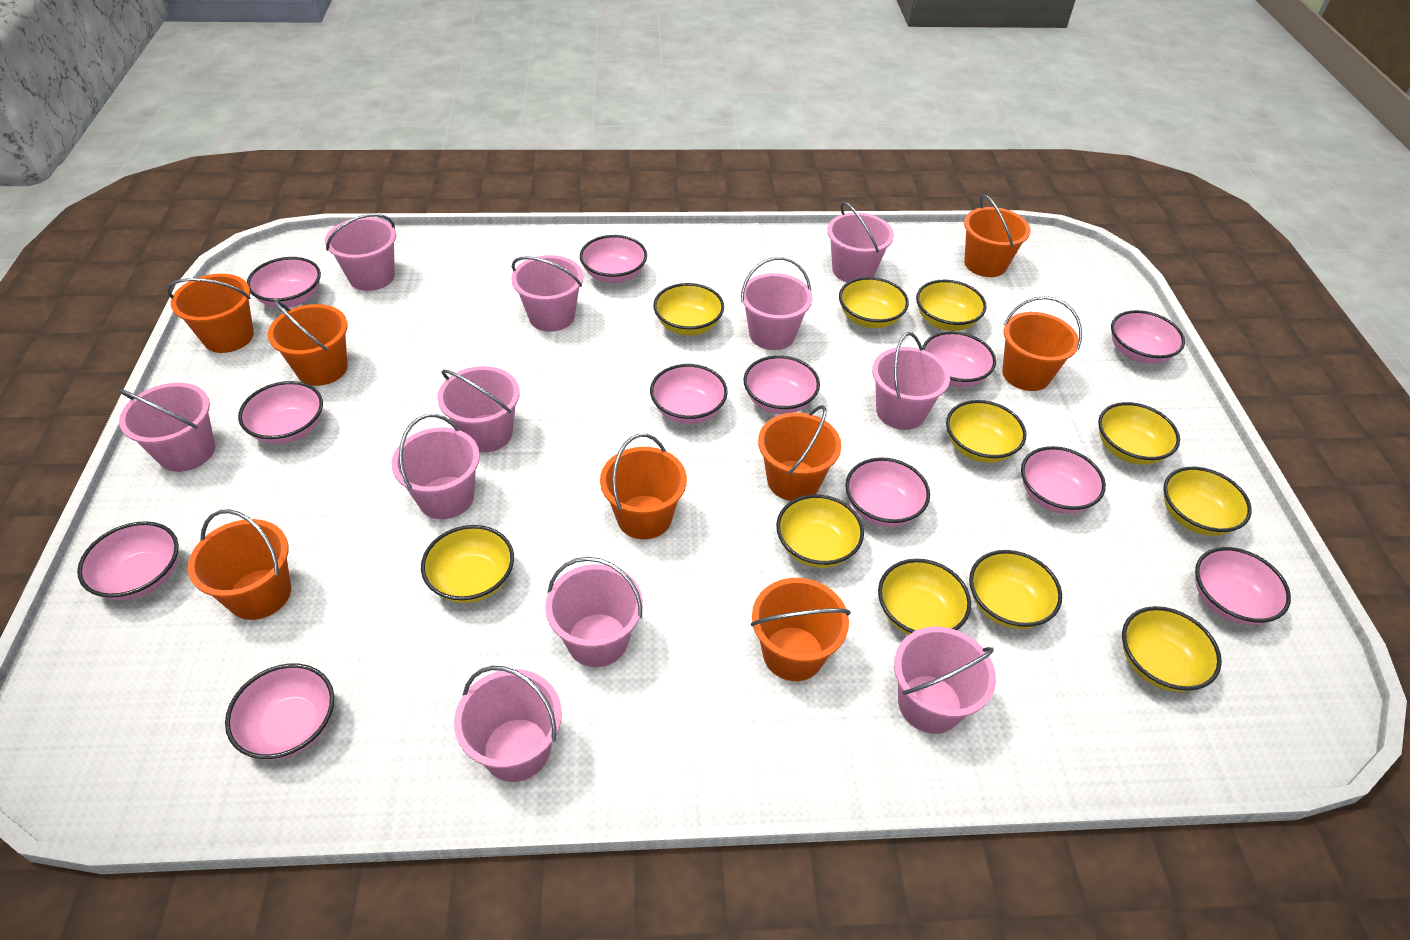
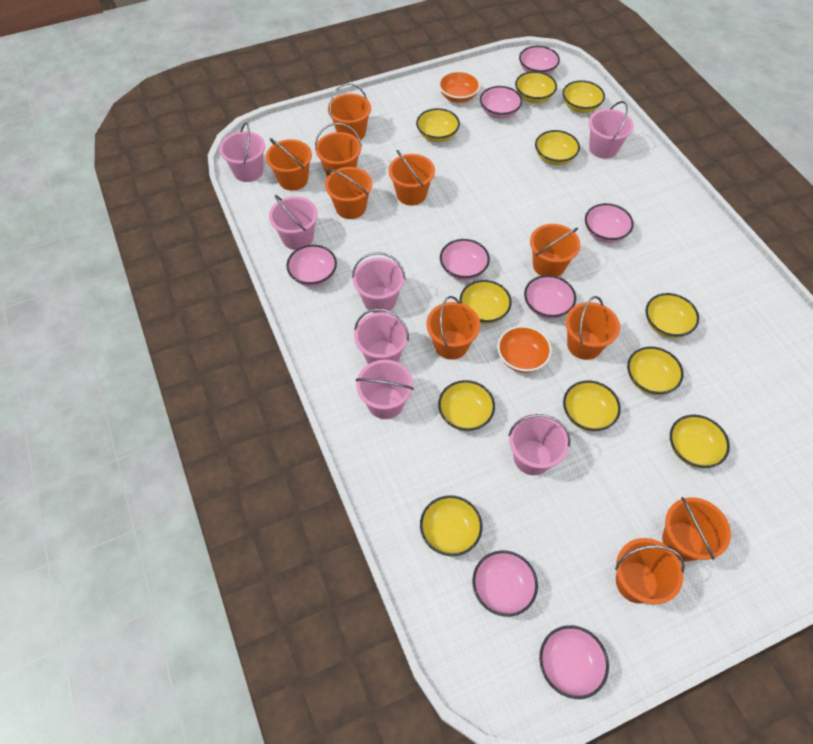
orange bowl: none = 0 -> [439,71,480,103] [497,326,552,373] = 2
orange bucket: [167,274,254,353] [188,509,291,620] [268,300,348,386] [600,434,687,539] [751,578,851,681] [758,405,841,501] [964,194,1031,277] [1002,296,1082,391] = 8 -> [266,138,312,191] [315,123,362,177] [325,167,372,219] [328,83,371,140] [389,150,435,206] [426,296,480,360] [530,224,580,277] [565,296,620,360] [615,538,685,605] [662,497,731,562] = 10
pink bowl: [77,521,179,600] [225,663,334,759] [238,381,323,444] [247,257,321,308] [580,235,647,283] [650,364,728,424] [744,355,820,414] [845,457,930,527] [922,331,996,388] [1021,446,1106,514] [1111,310,1185,364] [1195,547,1291,625] = 12 -> [286,245,337,287] [440,239,490,280] [472,550,538,617] [480,86,522,119] [519,46,560,74] [524,275,576,319] [539,625,609,699] [585,203,634,243] = 8
pink bucket: [119,383,215,472] [325,214,396,291] [391,414,480,519] [437,366,520,453] [454,666,562,782] [511,255,583,332] [545,557,643,667] [741,257,813,350] [827,202,894,282] [872,332,950,430] [894,627,996,734] = 11 -> [219,123,265,182] [269,195,318,250] [352,252,406,313] [354,308,409,364] [356,360,414,419] [508,414,571,475] [589,101,634,159] = 7

